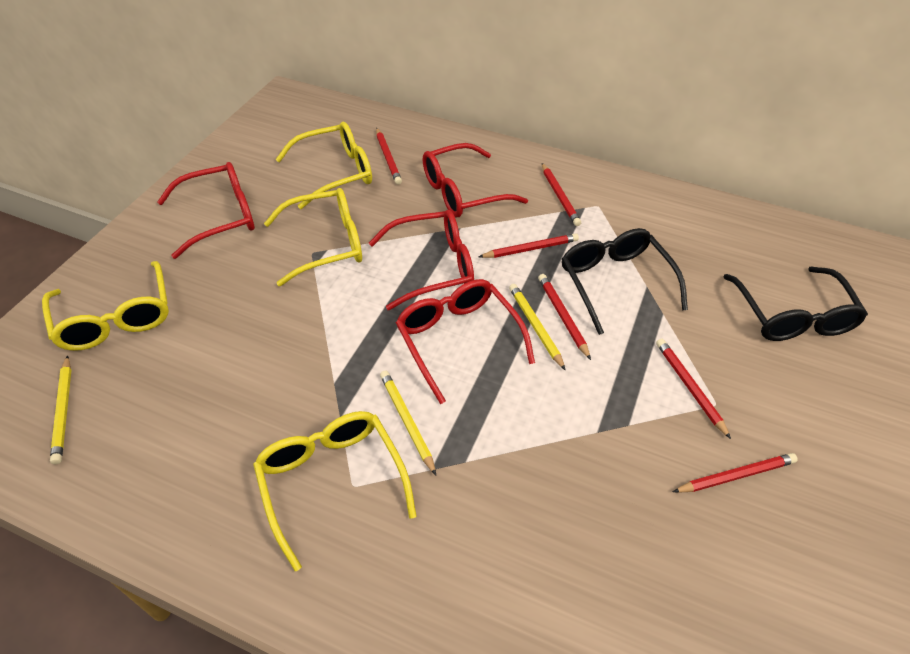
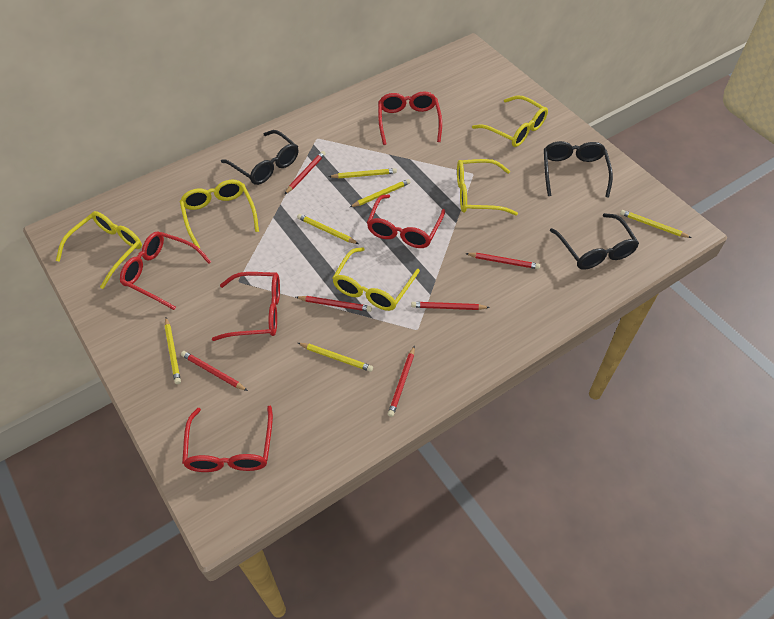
black glasses: [562,228,688,335] [723,267,868,341] = 2 -> [221,130,298,185] [544,141,613,198] [550,213,639,269] = 3
red glasses: [157,162,255,259] [369,210,474,310] [396,279,535,404] [423,143,528,217] = 4 -> [120,232,211,310] [182,406,273,472] [212,272,280,341] [367,194,445,248] [378,91,442,145] = 5
yellow glasses: [42,261,169,351] [253,411,417,571] [264,188,362,286] [275,122,372,209] = 4 -> [56,211,142,289] [180,180,259,248] [332,247,420,311] [457,159,518,216] [472,96,548,147] = 5
yellow pencil: [50,355,71,464] [380,370,436,475] [509,284,566,371] = 3 -> [165,317,181,384] [297,214,359,244] [298,343,373,372] [329,168,397,178] [350,179,411,207] [620,210,691,238] = 6

